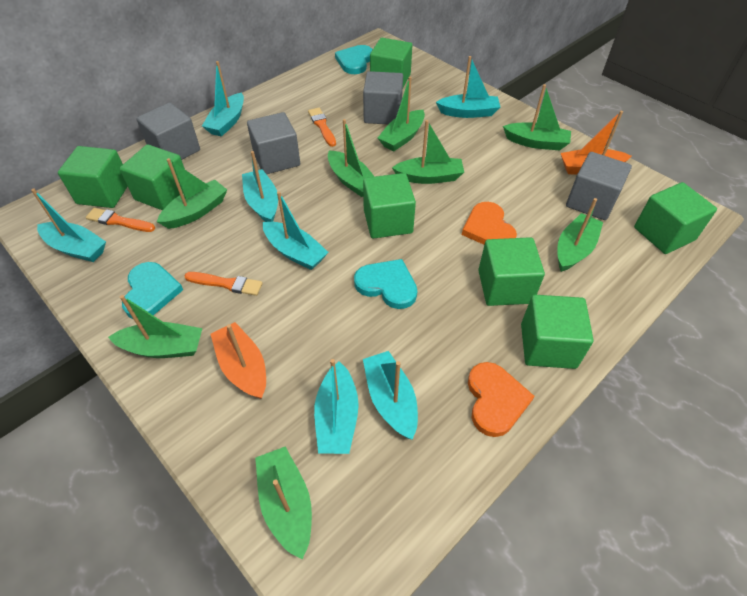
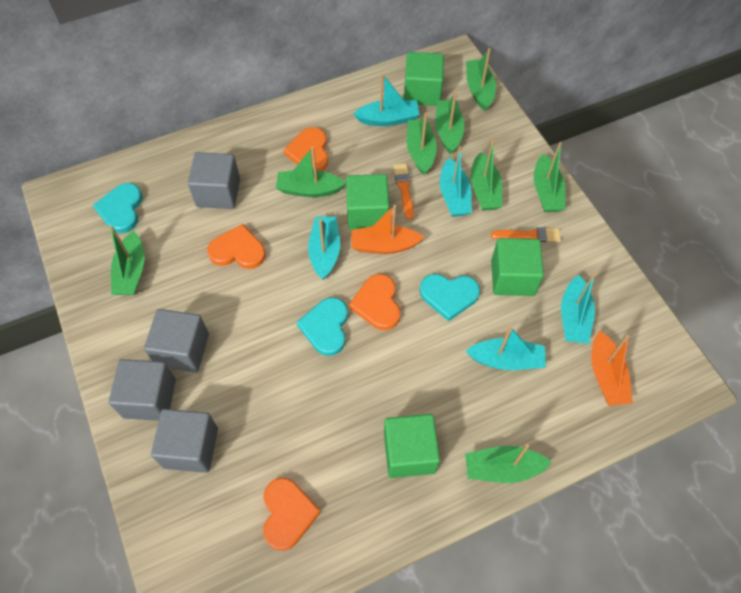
green cube: [58,146,128,208] [120,144,185,210] [363,173,416,239] [370,38,412,87] [478,237,545,306] [521,295,593,369] [634,182,717,254] = 7 -> [346,174,390,231] [384,414,440,478] [404,52,444,106] [491,238,544,296] = 4
orange brush: [86,208,155,232] [185,272,263,296] [308,108,336,147] = 3 -> [393,164,414,220] [491,227,561,242] = 2
orange heart: [462,202,517,245] [468,362,535,437] = 2 -> [207,224,266,269] [263,478,321,551] [284,127,328,171] [349,274,400,330] = 4
turquoise boat: [31,189,106,262] [202,61,244,137] [242,151,278,222] [263,191,328,270] [314,359,359,454] [363,351,418,440] [436,56,500,118] = 7 -> [308,216,340,280] [353,73,420,126] [440,146,472,217] [466,326,546,370] [561,273,595,344] = 5

